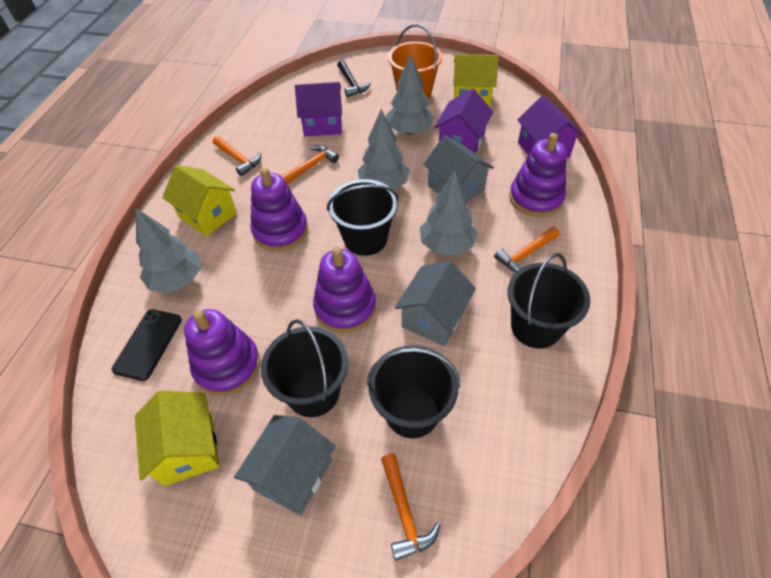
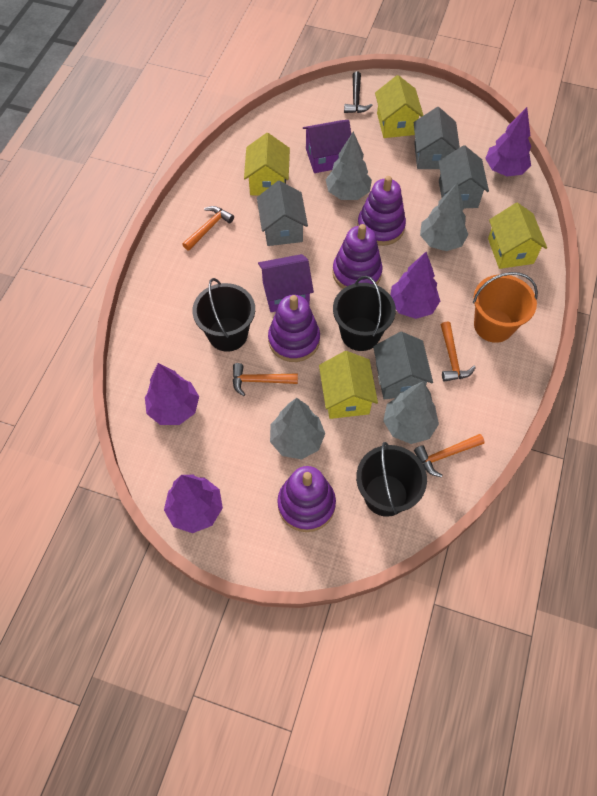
black bucket: [261,319,348,417] [327,179,399,256] [367,345,460,438] [507,253,590,349] = 4 -> [192,278,255,352] [333,276,396,351] [356,442,427,517] = 3
black phone: [112,309,182,381] = 1 -> none = 0
grey house: [234,415,336,516] [395,260,476,346] [423,135,494,201] = 3 -> [257,181,308,246] [373,332,433,400] [414,107,460,169] [438,145,489,208] = 4
purple house: [295,82,342,137] [434,88,493,153] [517,96,583,158] = 3 -> [258,254,314,312] [303,120,351,173] = 2
purple tree: none = 0 -> [145,363,199,425] [164,475,223,533] [390,252,440,319] [485,107,531,176] = 4
yellow house: [135,390,219,486] [162,165,237,237] [453,54,499,106] = 3 -> [244,133,290,195] [319,351,378,419] [375,75,424,138] [488,203,547,269] = 4

